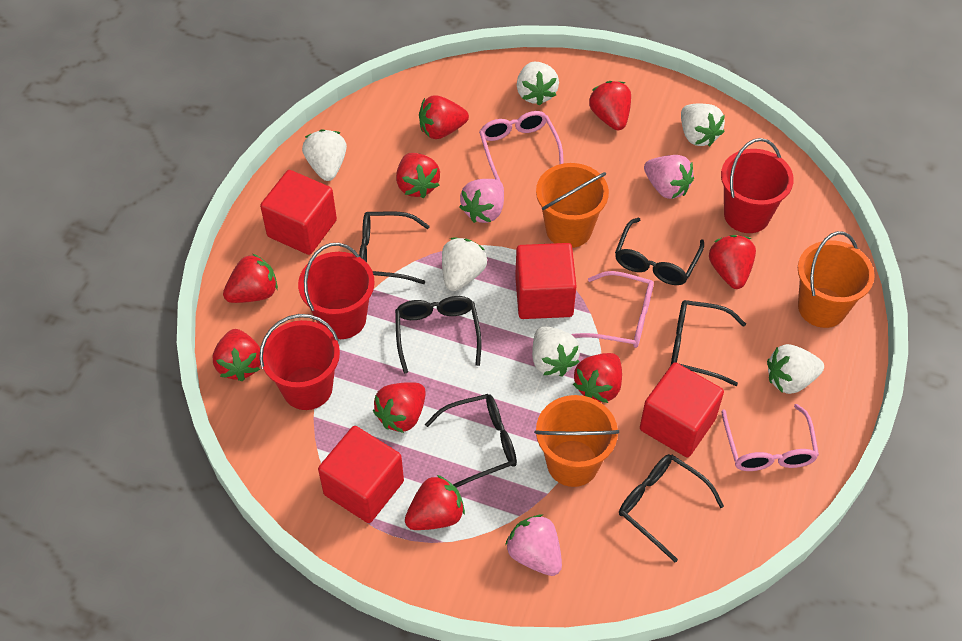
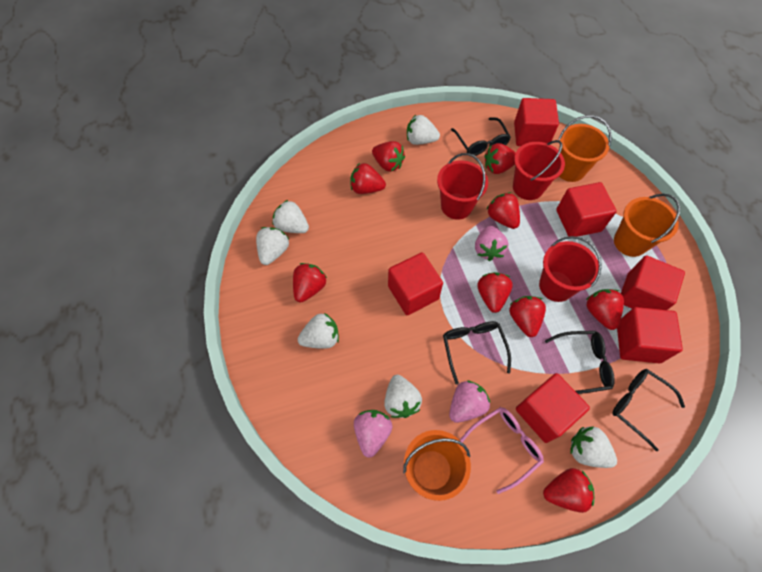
black glasses: [359,212,430,284] [395,296,482,374] [425,394,517,488] [615,218,704,285] [619,454,724,562] [671,300,746,386] = 6 -> [443,321,511,385] [451,117,511,156] [545,331,615,394] [613,369,685,451] = 4
pink glasses: [479,111,564,182] [572,271,654,348] [721,404,819,471] = 3 -> [460,407,544,494] = 1
red cube: [260,170,337,255] [318,426,404,523] [515,243,577,319] [640,362,724,457] = 4 -> [388,253,443,315] [514,98,559,146] [516,373,590,443] [556,182,617,237] [617,307,683,363] [621,255,685,310] = 6

